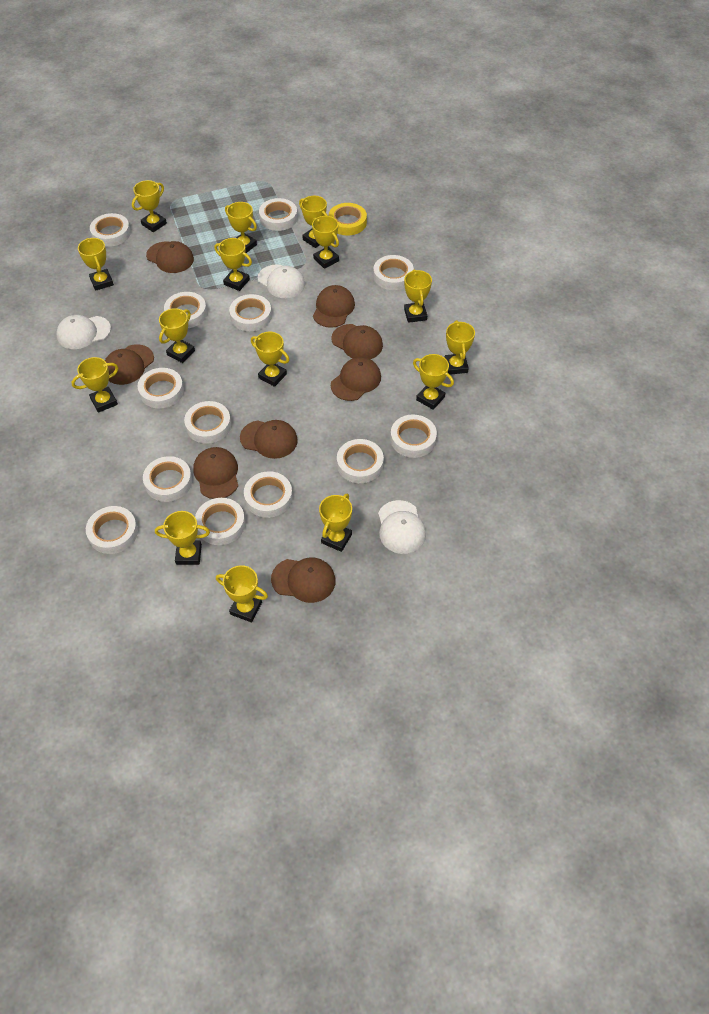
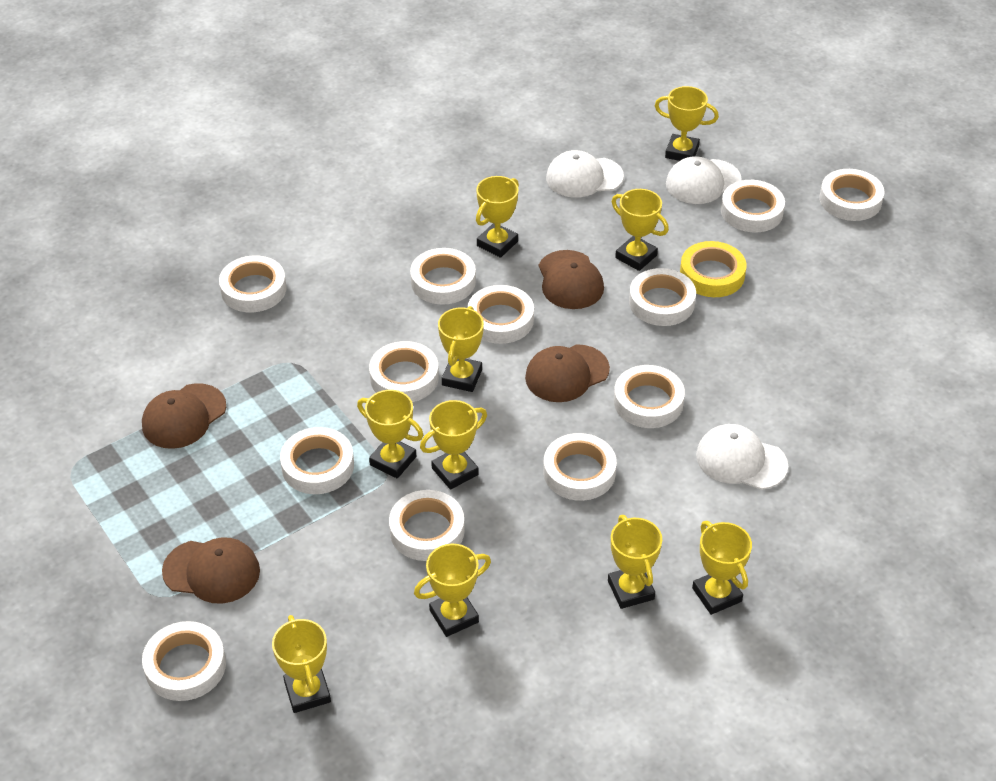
brown cap: [105,344,154,385] [146,241,194,273] [194,447,238,499] [240,420,298,459] [271,557,336,603] [313,285,355,328] [331,324,383,359] [331,357,381,401] = 8 -> [142,383,226,449] [162,537,260,604] [525,344,610,402] [539,250,604,309] = 4
white tape: [86,506,138,554] [90,213,131,247] [137,368,184,408] [143,456,192,502] [164,292,207,328] [184,401,231,444] [195,498,245,545] [229,294,272,331] [244,471,293,518] [259,198,297,231] [337,439,384,483] [373,255,414,290] [390,415,437,458] = 13 -> [142,621,226,701] [219,255,287,313] [280,427,354,494] [369,341,439,402] [389,490,465,561] [410,248,476,305] [467,285,534,344] [543,433,617,501] [614,365,685,428] [629,268,696,326] [721,180,785,232] [820,169,884,221] = 12
yellow trophy: [71,357,118,413] [78,238,114,291] [132,180,167,232] [155,511,210,565] [159,308,195,363] [214,238,252,291] [216,565,268,622] [225,202,257,253] [251,332,289,387] [299,196,328,248] [312,216,339,269] [319,494,352,552] [404,269,432,323] [413,354,454,410] [445,320,475,375] = 15 -> [272,615,331,713] [357,390,423,479] [414,544,491,637] [420,400,487,490] [438,306,484,392] [476,176,519,258] [608,515,662,609] [612,189,669,271] [655,86,719,161] [692,521,752,615] = 10

